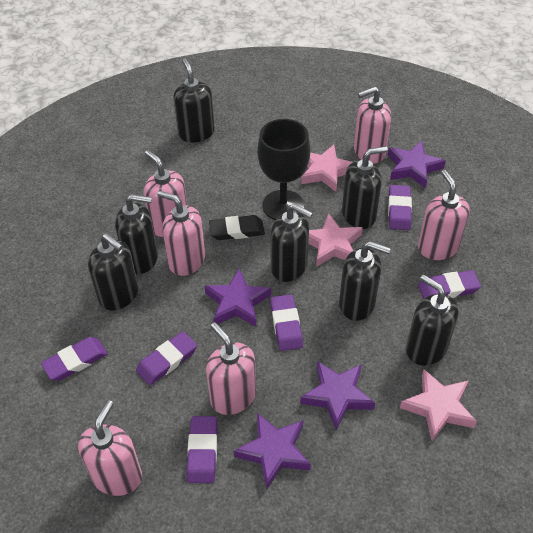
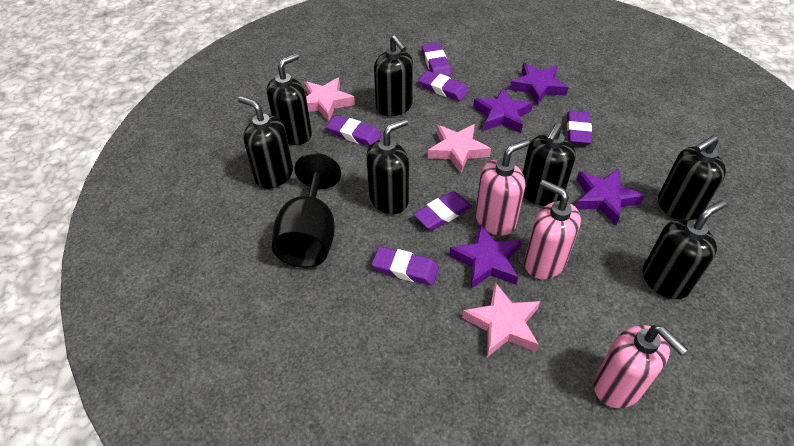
black eraser: [209,215,265,240] = 1 -> none = 0
pink soap dispenser: [78,400,142,496] [144,150,187,237] [157,191,205,276] [206,322,256,415] [354,86,391,164] [418,170,470,260] = 6 -> [475,139,530,236] [524,180,581,279] [594,325,688,408] = 3

